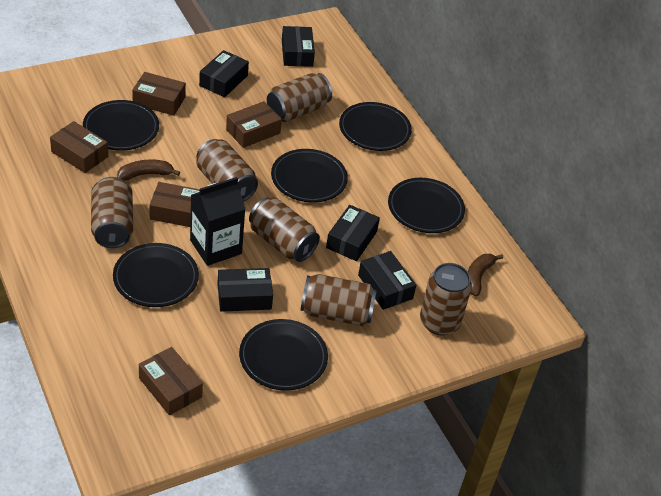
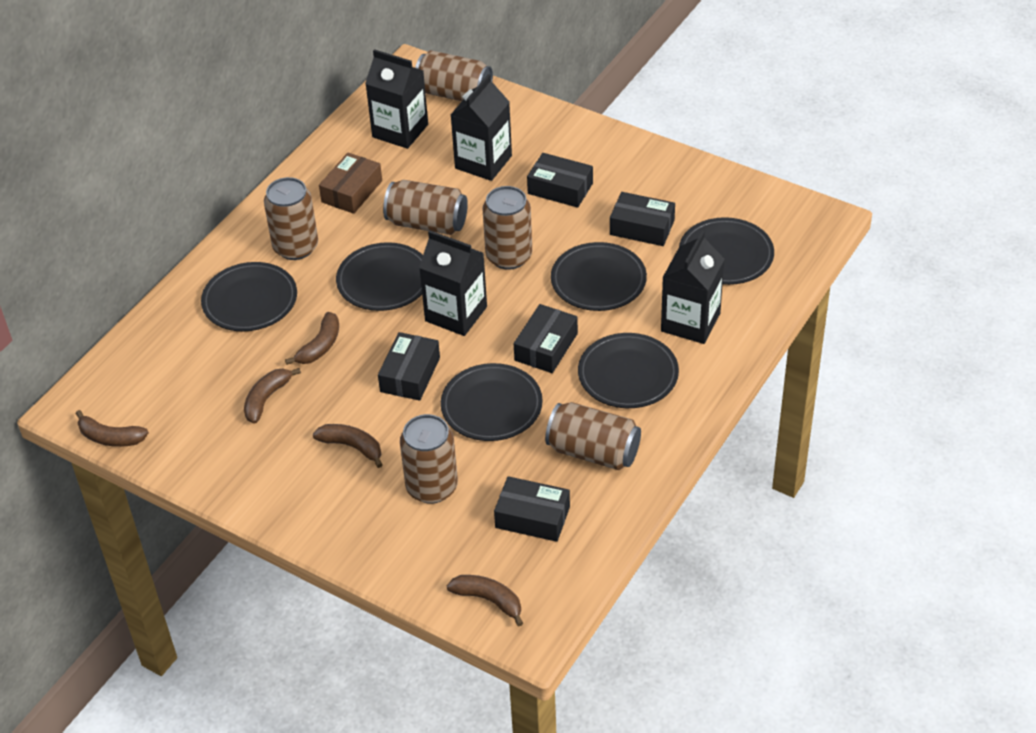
black carton: [190,177,245,266] = 1 -> [365,49,428,149] [419,231,487,336] [451,74,512,181] [661,231,724,344] = 4
brown banana: [117,160,180,181] [468,254,503,297] = 2 -> [76,410,149,447] [244,368,301,424] [285,312,339,365] [313,424,383,468] [447,575,523,626] = 5
brown box: [50,121,108,173] [132,72,186,116] [139,347,203,415] [149,182,200,227] [226,101,282,148] = 5 -> [319,153,382,214] = 1

